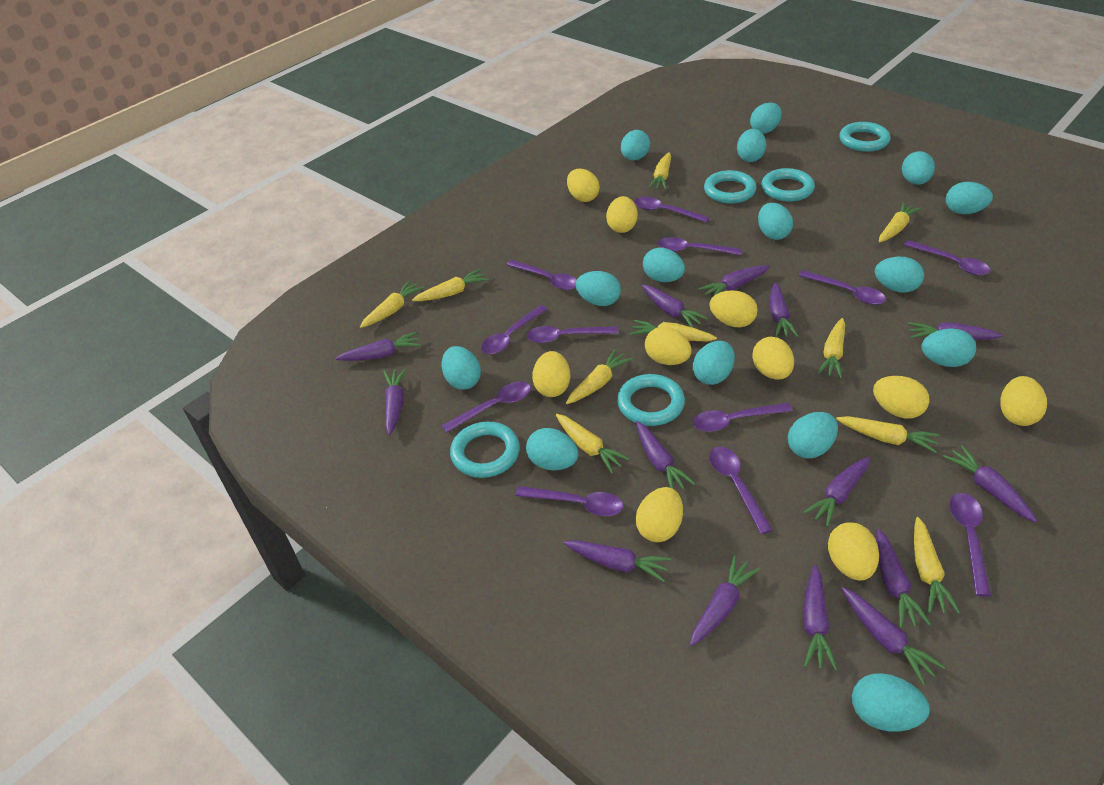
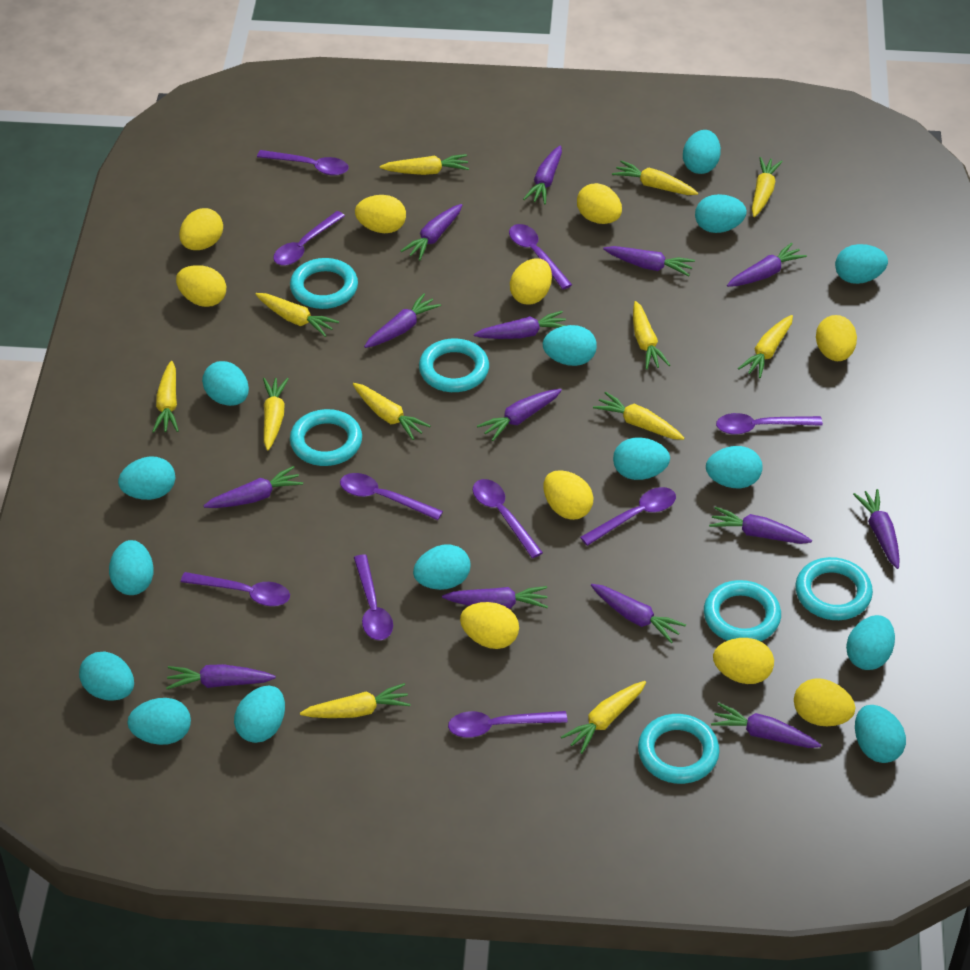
purple spoon: [441,381,531,433] [481,305,547,354] [507,260,577,290] [515,486,623,516] [527,326,619,343] [634,197,710,223] [657,237,742,255] [693,403,792,432] [709,446,773,534] [799,270,886,305] [904,240,991,275] [949,493,991,597] = 12 -> [181,572,290,606] [257,150,349,176] [273,211,345,266] [340,473,443,520] [354,555,393,640] [448,711,568,738] [473,479,543,558] [509,224,572,289] [580,487,676,546] [716,413,823,435] = 10
turquoise ring: [450,421,520,478] [617,374,685,426] [704,170,757,204] [761,168,815,202] [839,122,891,152] = 5 -> [290,258,358,309] [290,409,362,466] [419,338,489,392] [638,714,720,784] [704,580,781,642] [795,557,873,620] = 6
yellow carrot: [360,280,424,328] [412,269,489,301] [556,414,630,473] [566,349,633,404] [630,320,717,341] [648,152,671,190] [817,318,845,379] [836,416,940,453] [879,202,922,242] [914,517,960,614] = 10 -> [152,361,179,433] [255,293,339,337] [263,378,288,451] [300,683,411,718] [353,383,431,440] [380,154,469,175] [561,681,646,754] [593,392,684,440] [612,160,698,195] [633,301,670,370] [738,315,793,378] [752,157,783,217] = 12

